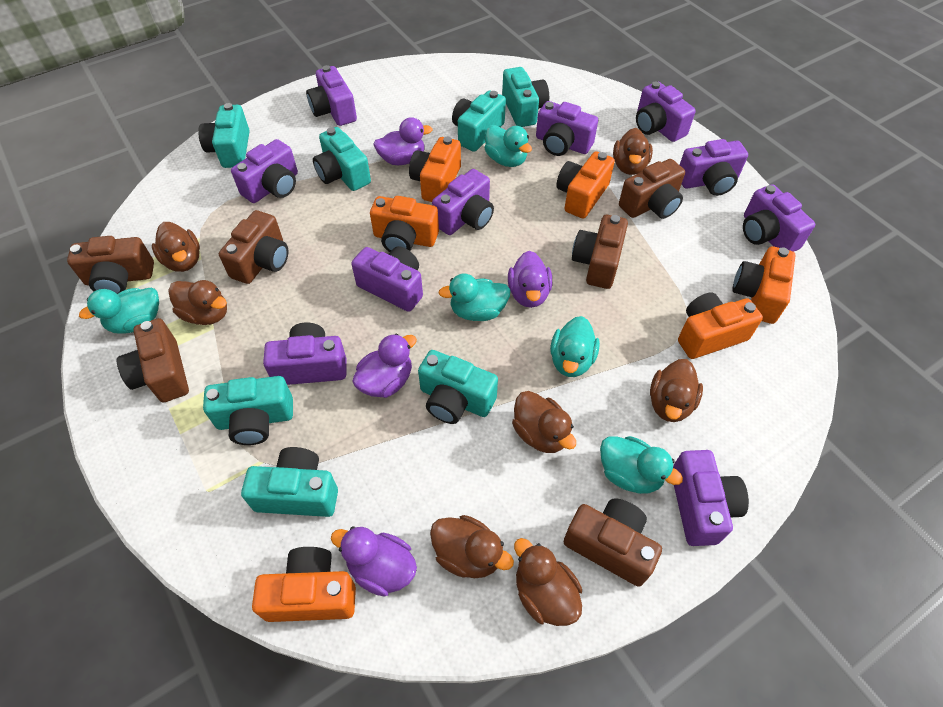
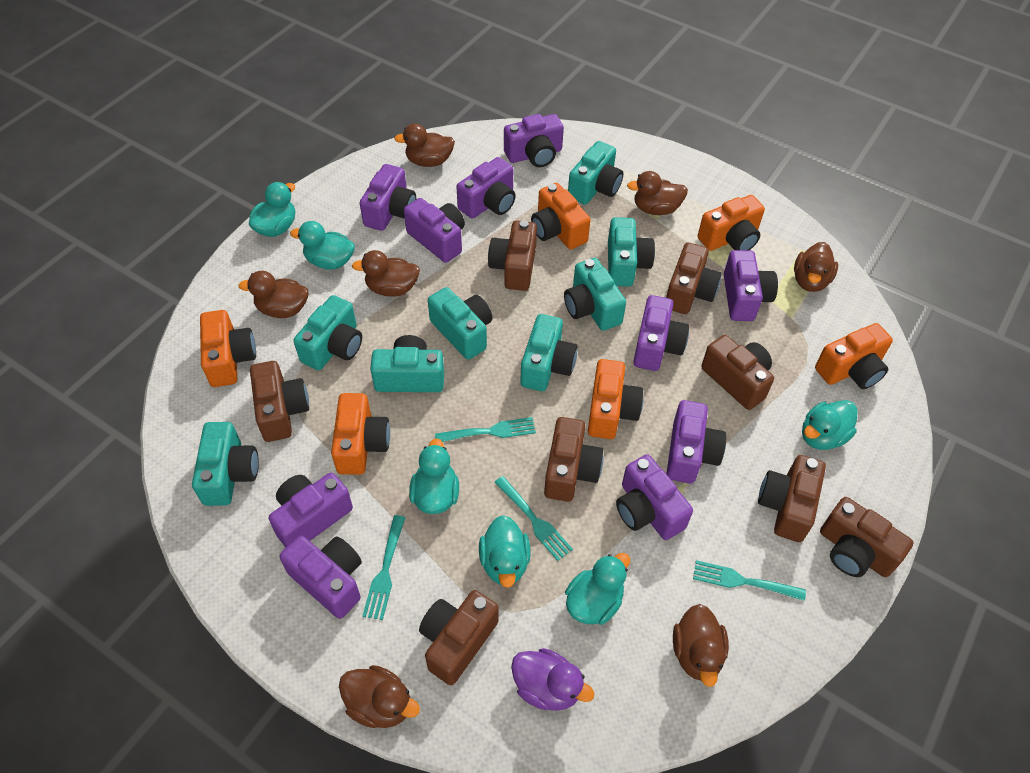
brown camera: [67,236,154,294] [117,318,189,402] [219,210,288,284] [564,498,662,587] [572,215,628,289] [619,159,685,219] = 6 -> [250,361,309,442] [419,590,499,685] [488,220,537,291] [544,417,604,502] [666,242,722,314] [701,335,774,410] [758,455,826,542] [820,497,914,577] = 8
purple duck: [331,527,417,596] [352,334,417,398] [373,117,433,165] [508,251,552,308] = 4 -> [511,648,594,711] = 1
turquoise camera: [198,103,250,168] [203,376,293,445] [241,447,338,517] [313,127,371,191] [418,350,498,424] [452,91,506,152] [502,67,549,127] = 7 -> [192,422,259,506] [293,295,362,370] [370,335,444,392] [428,287,492,360] [520,314,578,391] [564,258,626,331] [568,141,623,205] [608,217,655,287] = 8
turquoise duck: [79,287,159,334] [439,274,511,321] [484,125,532,167] [550,316,600,377] [600,436,683,494] = 5 -> [249,182,295,237] [290,221,355,270] [409,439,459,514] [479,515,531,588] [565,553,630,625] [802,400,857,450] = 6
turquoise fork: none = 0 -> [362,515,405,620] [435,417,536,442] [494,476,573,561] [693,560,806,601] = 4

